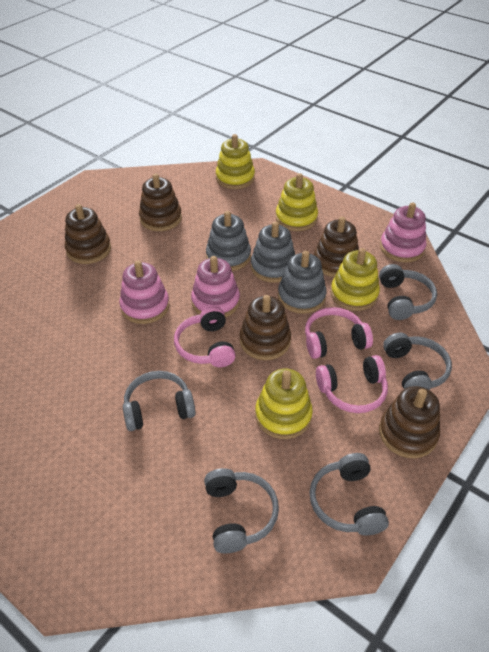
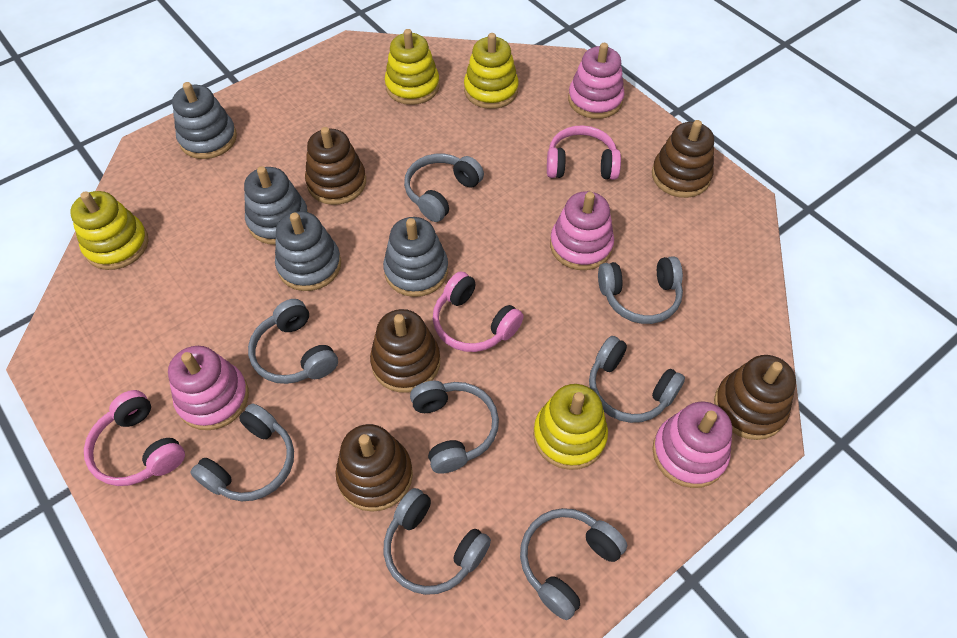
grey headphones: [123,371,196,431] [204,468,279,553] [310,453,389,536] [379,264,437,320] [383,333,452,390] = 5 -> [191,403,294,501] [248,299,338,384] [384,488,491,595] [404,154,484,222] [410,381,499,474] [520,508,627,620] [589,336,685,423] [598,256,683,324] = 8
grey stacking toy: [206,211,251,271] [251,221,295,283] [278,251,327,314] = 3 -> [172,82,237,159] [244,166,309,245] [275,211,341,291] [383,217,448,297] = 4
pink stacking toy: [119,260,169,324] [191,256,240,317] [380,203,427,262] = 3 -> [168,346,249,430] [550,191,614,270] [568,43,625,119] [652,402,732,488] = 4

